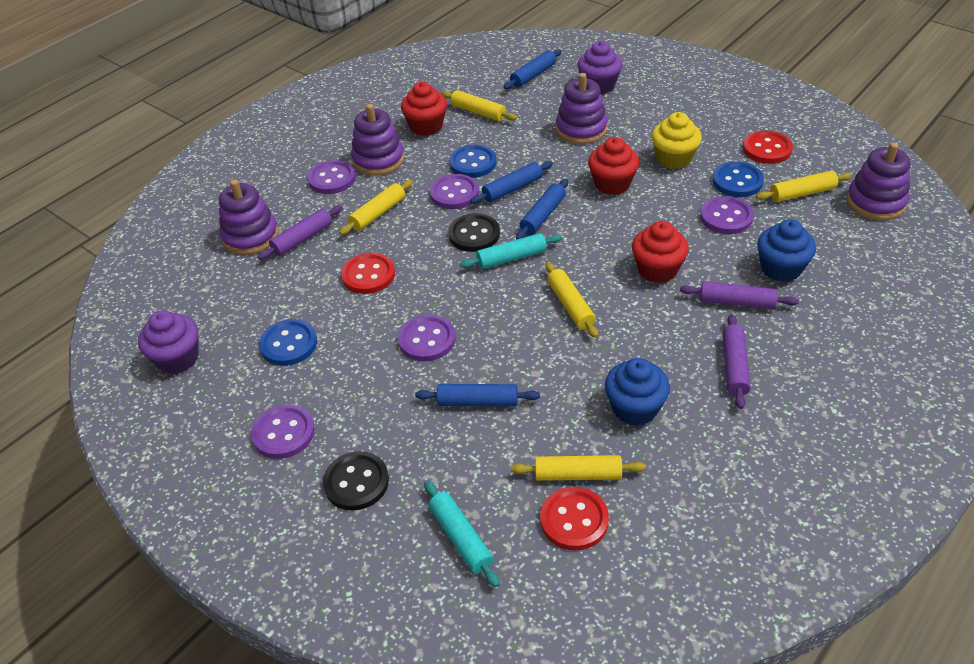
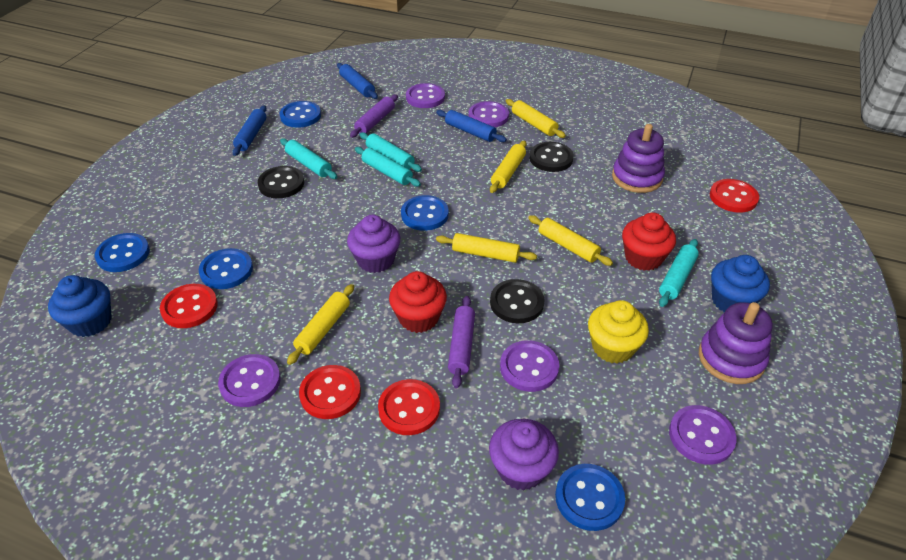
black button: [323,451,389,511] [448,213,500,252] = 2 -> [257,166,304,199] [490,279,545,323] [530,142,574,172] = 3
blue button: [259,319,317,366] [449,145,496,178] [712,162,764,197] = 3 -> [95,233,150,272] [199,248,253,289] [280,101,321,128] [401,195,449,231] [555,464,625,531] = 5
blue rolling pin: [415,384,540,406] [470,161,553,204] [504,49,562,89] [516,179,568,240] = 4 -> [232,105,267,156] [337,63,378,99] [436,110,507,142] = 3
purple rolling pin: [258,205,342,260] [680,281,799,310] [722,314,751,409] = 3 -> [350,95,398,138] [448,296,475,388] = 2
purple stacking toy: [219,180,279,255] [351,104,404,175] [556,73,608,144] [846,142,910,220] = 4 -> [612,124,665,193] [699,302,773,384] = 2
red button: [341,253,395,294] [540,487,609,551] [743,131,793,164] = 3 -> [160,284,218,328] [299,365,361,419] [378,379,440,435] [710,179,759,213] = 4
red cupcake: [401,82,447,136] [588,137,639,195] [632,221,689,283] = 3 -> [389,271,447,333] [622,212,676,271] = 2
turquoise rolling pin: [424,481,499,587] [460,233,562,269] = 2 -> [280,138,337,179] [355,147,421,187] [359,132,422,172] [659,239,699,307] = 4

